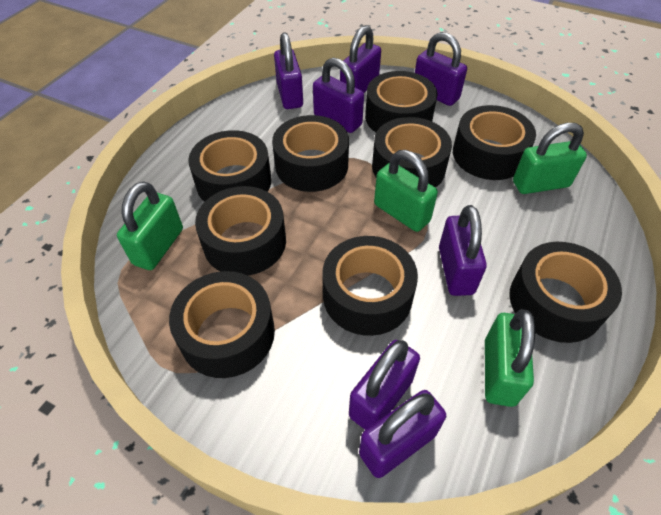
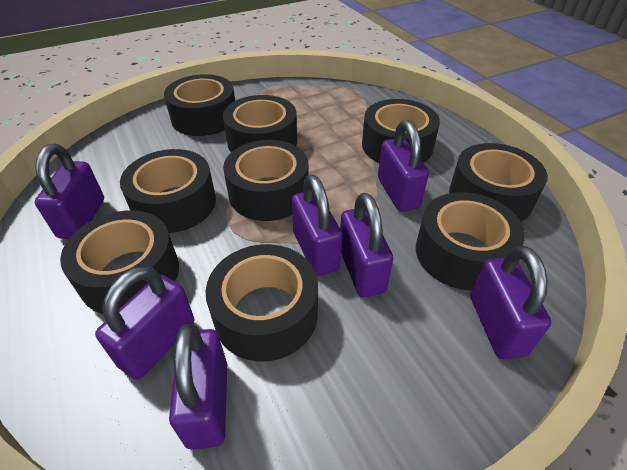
green padlock: [117,181,183,270] [374,150,438,232] [485,309,535,407] [513,123,587,194] = 4 -> none = 0

